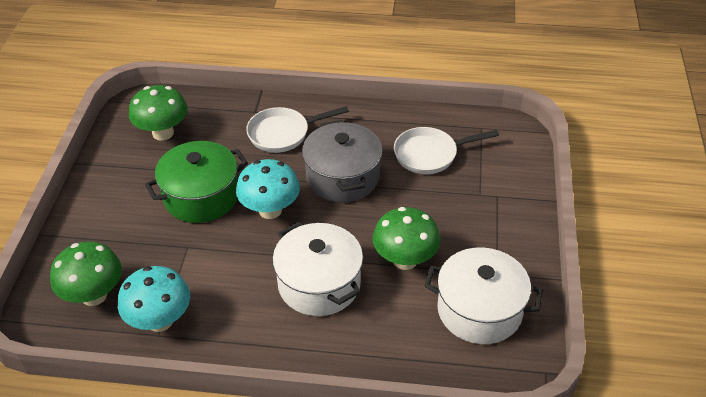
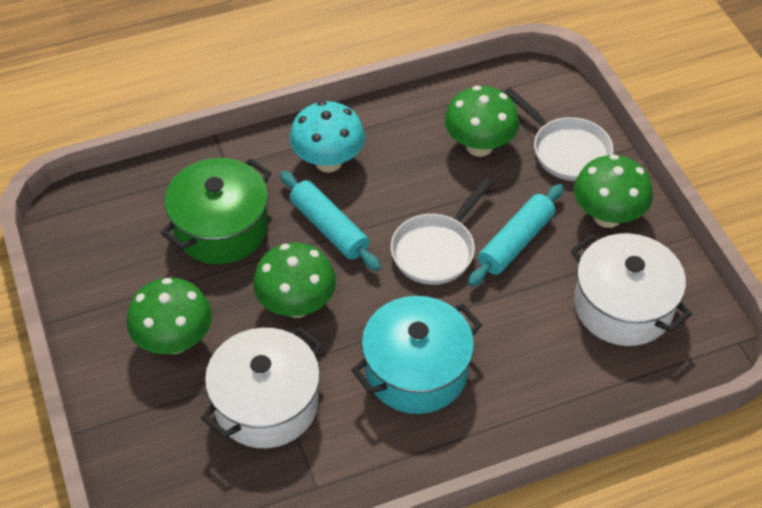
green mushroom: [50,242,122,306] [129,85,188,141] [373,207,440,270] = 3 -> [127,278,212,354] [253,242,336,318] [444,86,520,157] [574,154,653,228] = 4
grey pot: [302,120,382,202] = 1 -> none = 0
turquoise mushroom: [118,266,190,332] [236,159,300,219] = 2 -> [289,101,365,172] = 1
turquoise pot: none = 0 -> [351,296,482,414] = 1
turquoise rolling pin: none = 0 -> [280,171,381,271] [468,184,564,286] = 2

